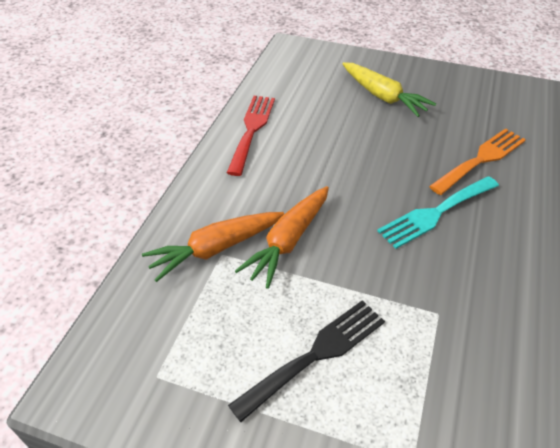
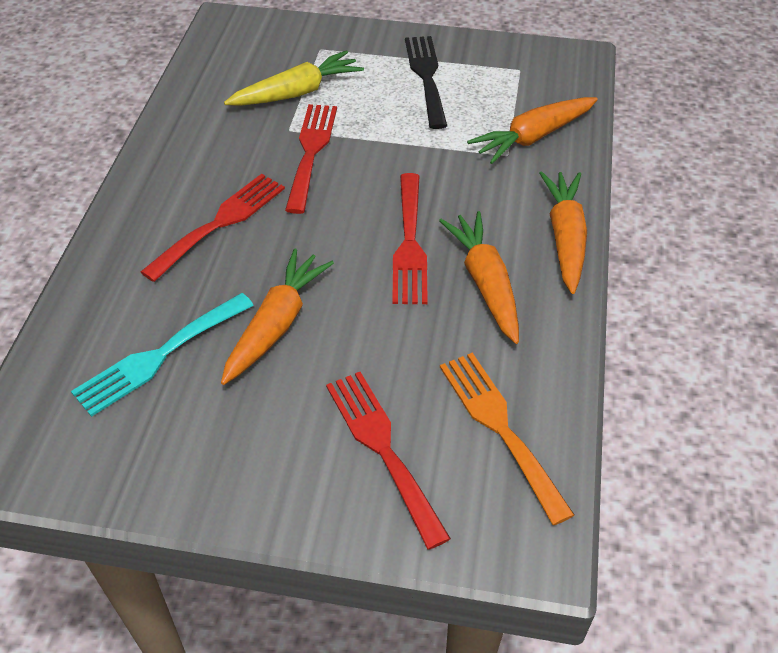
orange carrot: [142,212,284,282] [235,186,329,289] = 2 -> [221,248,334,385] [439,211,519,344] [467,97,598,164] [539,171,587,294] = 4
red fork: [227,96,275,176] = 1 -> [141,174,285,282] [285,104,337,214] [326,372,451,550] [392,173,428,304] = 4

